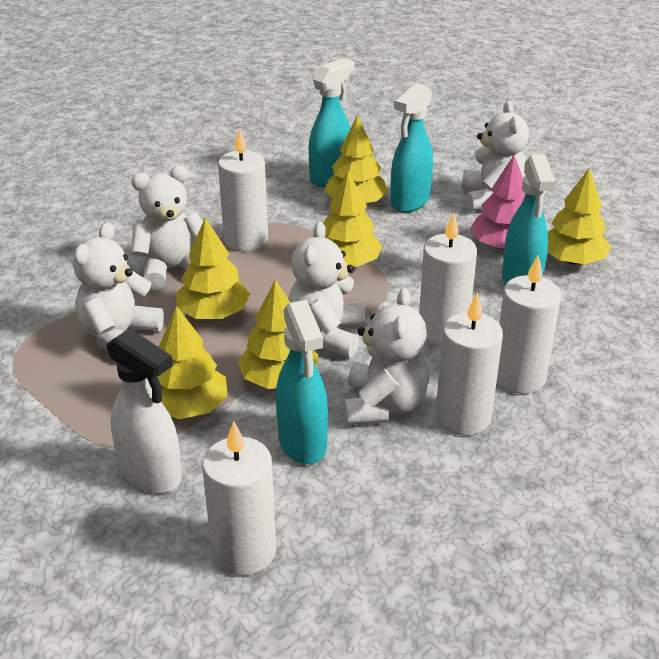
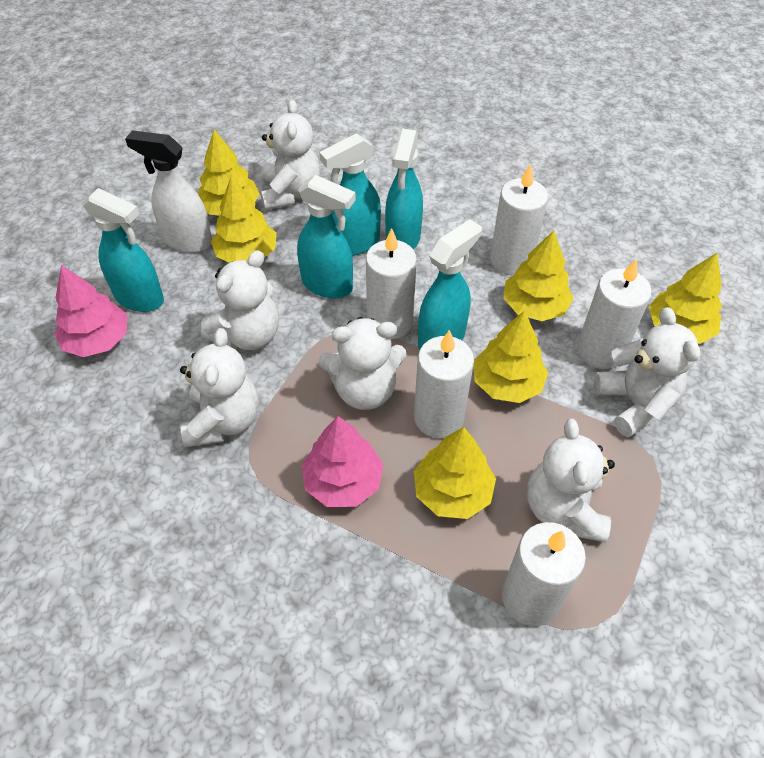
pink tree: [470,155,526,250] = 1 -> [54,265,127,357] [302,416,383,507] = 2
turquoise spray bottle: [276,300,328,464] [309,58,354,187] [391,83,433,213] [502,155,555,285] = 4 -> [83,188,164,312] [297,175,356,299] [319,134,381,256] [385,129,423,250] [418,219,482,350] = 5
white teddy bear: [73,222,164,351] [131,166,203,290] [288,222,365,358] [344,288,429,425] [462,101,529,211] = 5 -> [180,328,259,447] [201,250,279,350] [260,99,321,210] [319,317,406,410] [527,419,615,542] [594,307,700,437] = 6

